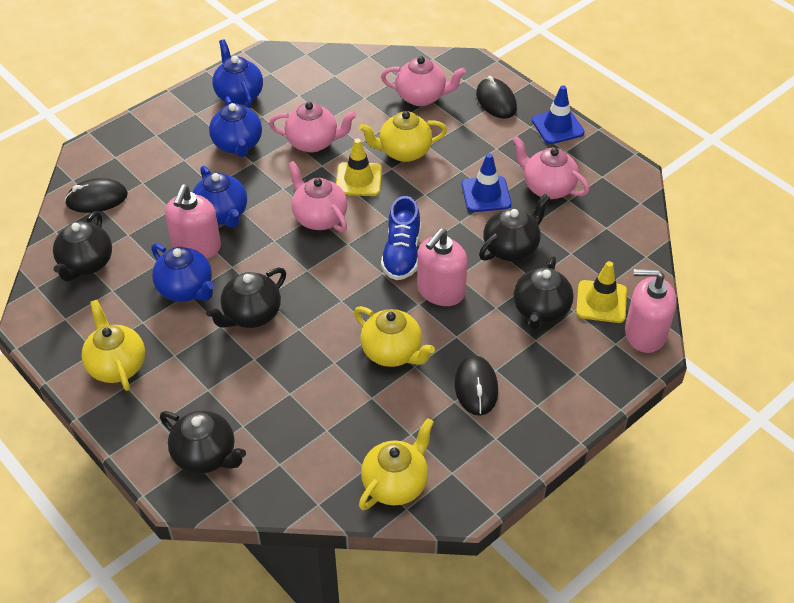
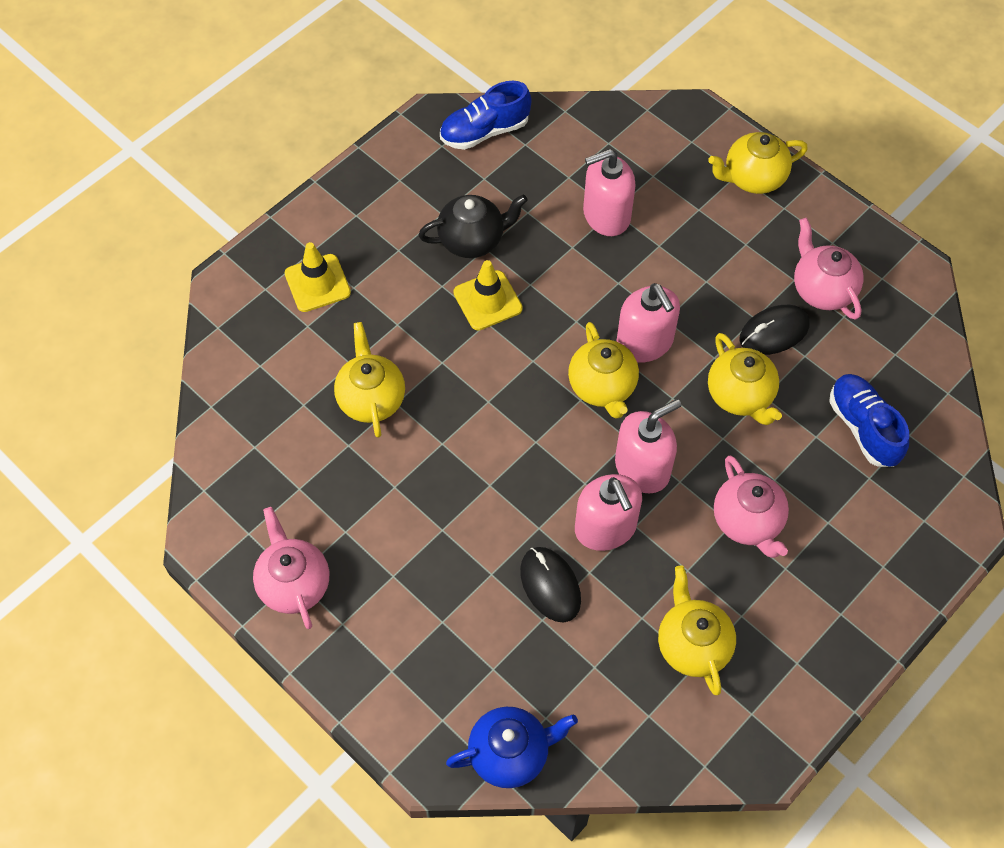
black mouse: [65,178,128,213] [454,355,498,416] [476,76,517,119] = 3 -> [520,547,581,622] [739,305,810,355] = 2
black teapot: [53,211,112,282] [160,411,246,474] [206,267,286,328] [479,194,550,262] [513,256,574,330] = 5 -> [419,194,528,258] = 1
blue shoe: [381,196,420,280] = 1 -> [440,81,531,150] [829,374,909,467] = 2
blue teapot: [151,243,215,302] [193,166,247,228] [209,96,262,157] [212,39,263,108] = 4 -> [446,707,578,788] = 1
blue traffic cone: [462,153,511,212] [532,85,585,144] = 2 -> none = 0
pink soap dispenser: [165,185,221,259] [417,228,468,306] [625,269,677,353] = 3 -> [575,474,642,551] [583,149,636,236] [615,399,681,493] [616,283,680,363] = 4
pink teapot: [269,102,357,153] [288,161,347,232] [381,56,466,106] [512,136,589,199] = 4 -> [253,507,329,629] [714,455,789,558] [794,218,864,320] = 3
yellow teapot: [81,300,145,391] [354,306,435,367] [359,111,447,162] [359,418,434,510] = 4 -> [334,322,405,438] [568,322,639,419] [658,565,736,695] [708,132,808,194] [708,333,782,425] = 5

